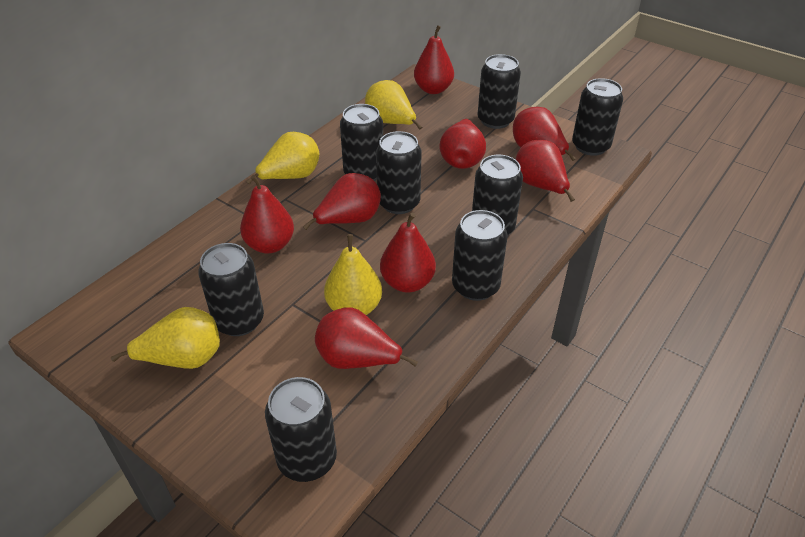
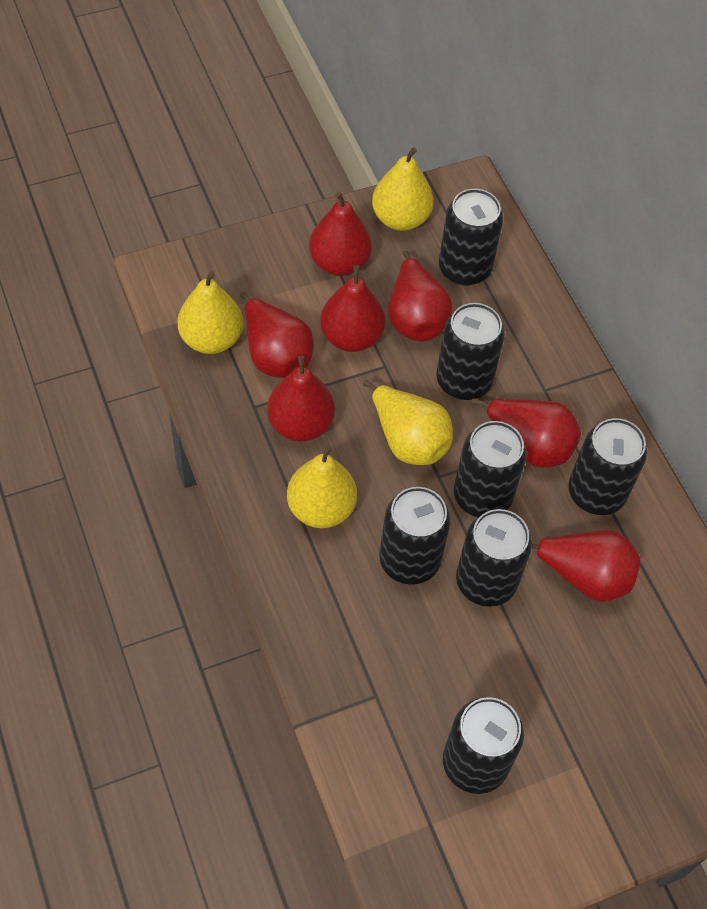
black can: [198,243,264,336] [265,377,337,482] [340,104,383,181] [376,131,422,214] [452,210,508,301] [472,155,523,235] [478,54,521,129] [572,78,623,156] = 8 -> [379,487,451,585] [436,303,505,400] [439,189,503,286] [443,697,524,794] [454,421,527,517] [456,509,532,607] [568,418,647,515] = 7
red pear: [240,175,294,254] [303,173,381,230] [315,307,418,369] [380,213,436,293] [414,25,454,94] [439,118,486,169] [513,107,576,161] [516,140,575,202] = 8 -> [240,292,314,378] [267,356,335,441] [309,191,372,276] [320,265,385,352] [388,251,453,341] [471,398,581,468] [532,530,640,602] = 7

